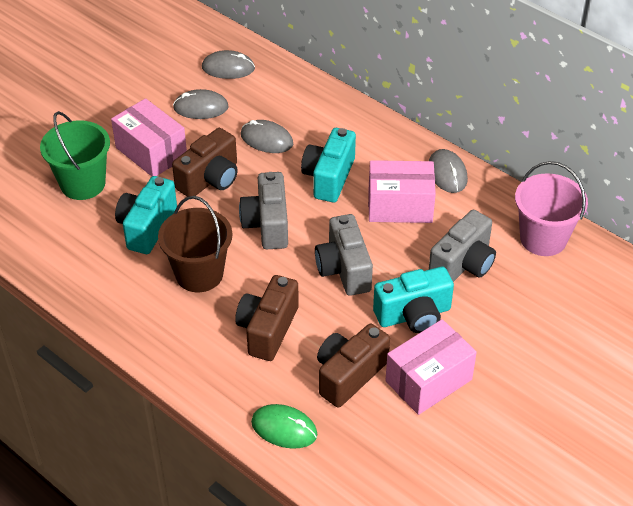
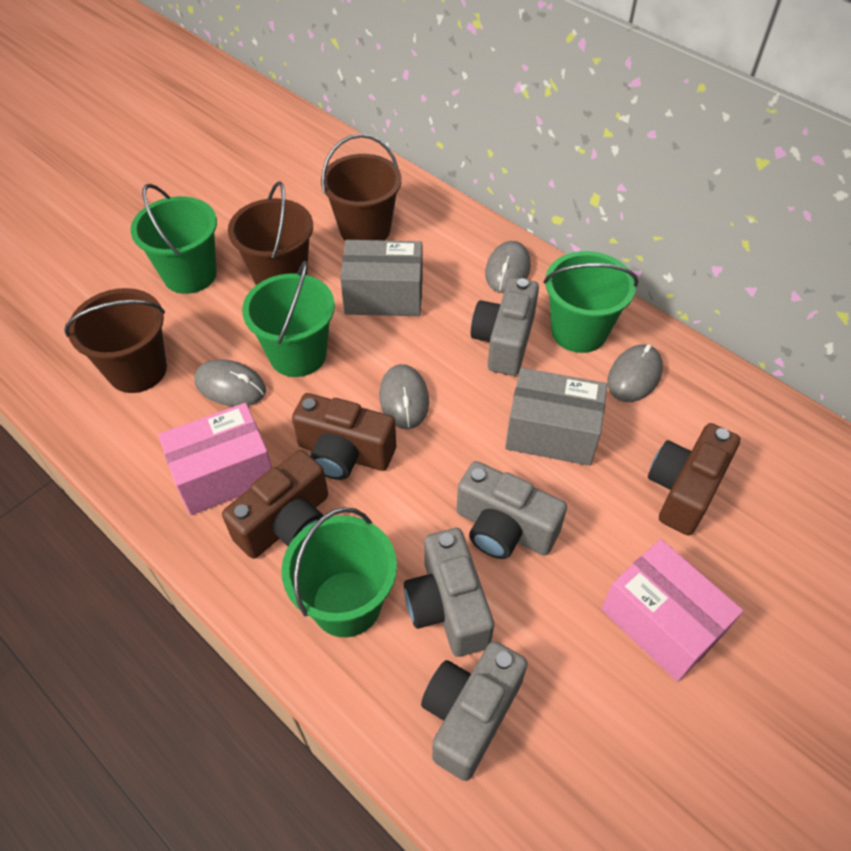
brown bucket: [158,196,232,292] = 1 -> [64,288,167,393] [228,181,313,285] [321,134,402,240] = 3
green bucket: [40,111,110,200] = 1 -> [131,184,217,294] [242,261,335,377] [281,507,397,637] [543,251,638,353] = 4
green mouse: [251,404,317,449] = 1 -> none = 0
grey box: none = 0 -> [340,240,423,316] [505,368,608,466] = 2
grey camera: [239,172,288,249] [315,214,373,296] [429,210,496,282] = 3 -> [404,528,494,657] [421,641,528,781] [457,461,567,559] [471,277,539,376] = 4
pink box: [111,98,187,176] [368,160,436,223] [385,319,477,415] = 3 -> [158,403,272,515] [601,539,743,682] = 2
pink bucket: [515,161,588,256] = 1 -> none = 0
turquoise camera: [115,176,177,254] [301,128,356,203] [373,267,454,333] = 3 -> none = 0

